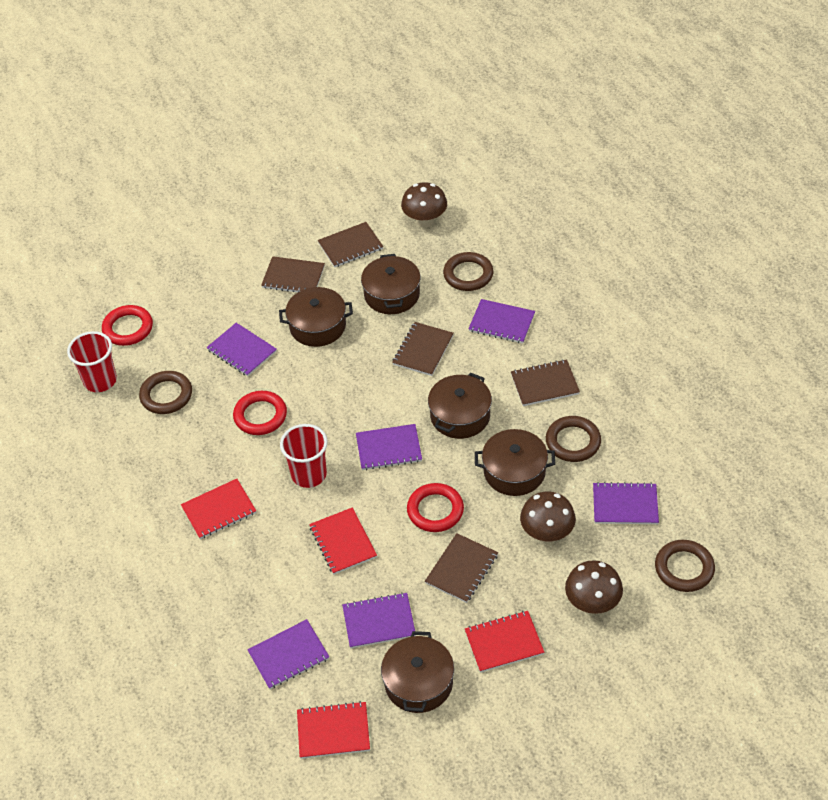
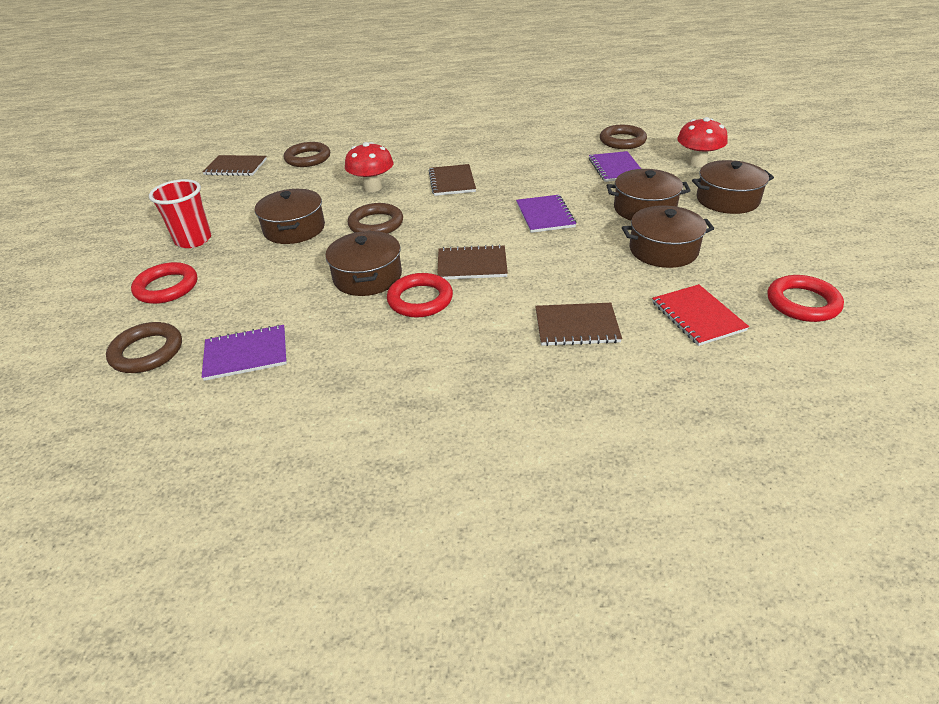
brown mushroom: [401,182,447,227] [520,492,576,543] [565,560,623,614] = 3 -> none = 0
brown notebook: [261,256,325,293] [318,222,383,267] [392,322,454,376] [425,533,498,603] [511,359,580,406] = 5 -> [202,155,267,176] [429,164,476,196] [437,245,508,280] [535,303,622,346] = 4
purple notebook: [207,323,277,376] [247,619,329,689] [342,592,416,648] [356,424,422,470] [468,299,535,343] [593,482,659,524] = 6 -> [202,325,287,381] [516,195,577,233] [589,151,641,182] = 3
red cup: [67,331,117,392] [280,424,328,488] = 2 -> [149,179,211,248] = 1
red mushroom: none = 0 -> [345,142,394,192] [677,117,728,167] = 2
red notebook: [181,479,256,539] [297,701,370,759] [309,507,377,574] [465,611,544,672] = 4 -> [652,284,749,346] = 1

